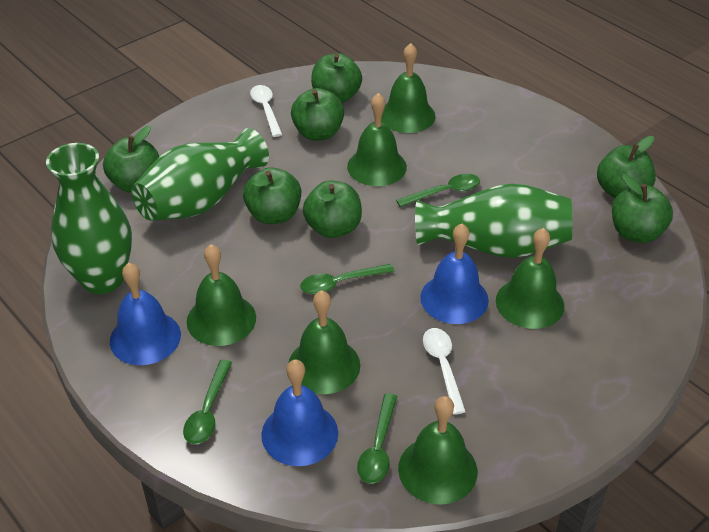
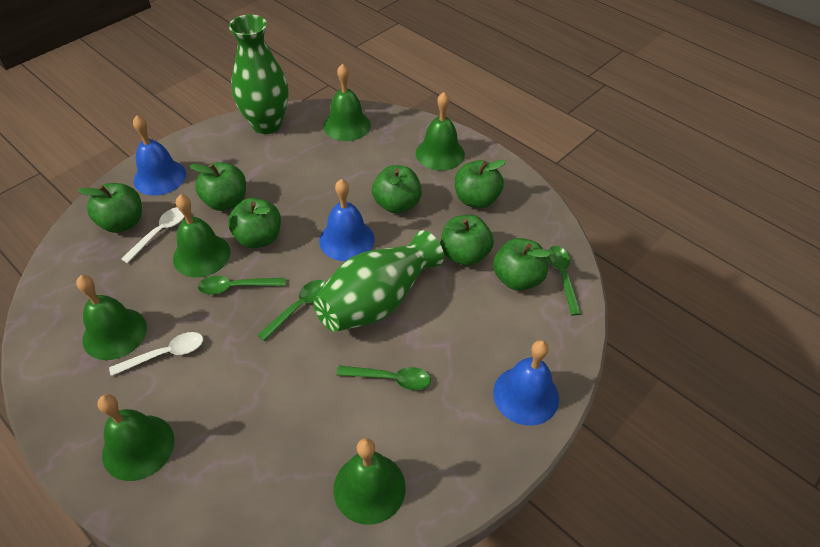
green vase: [46,143,132,294] [131,128,269,221] [415,183,572,258] = 3 -> [229,15,289,134] [313,230,444,332] = 2

